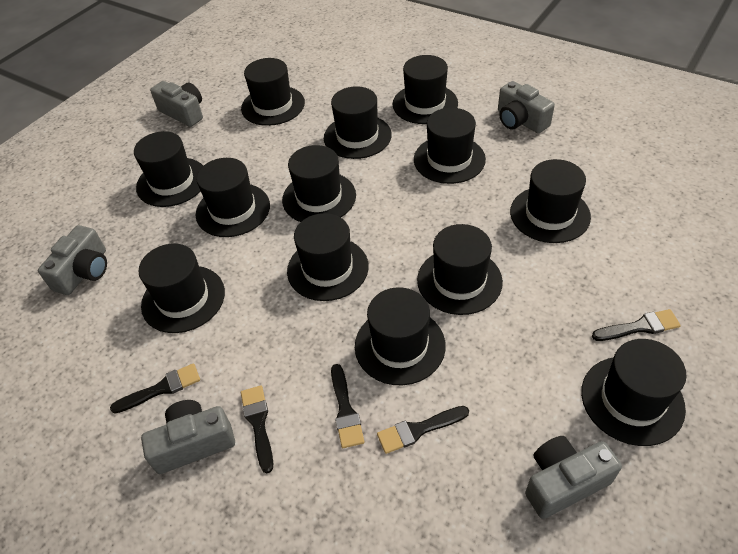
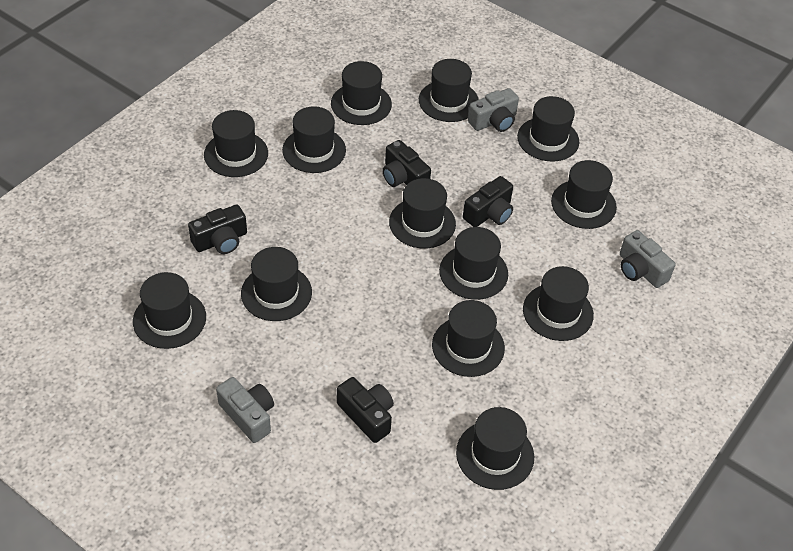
black brush: [110,363,200,413] [241,385,273,474] [331,364,365,448] [377,406,469,454] [592,309,681,341] = 5 -> none = 0
black camera: none = 0 -> [188,205,247,254] [337,377,394,443] [382,140,431,187] [463,176,513,227] = 4
grey camera: [38,225,107,295] [141,400,235,474] [150,81,203,127] [498,81,555,133] [525,436,622,519] = 5 -> [216,377,274,443] [468,88,519,132] [620,230,676,288] = 3

